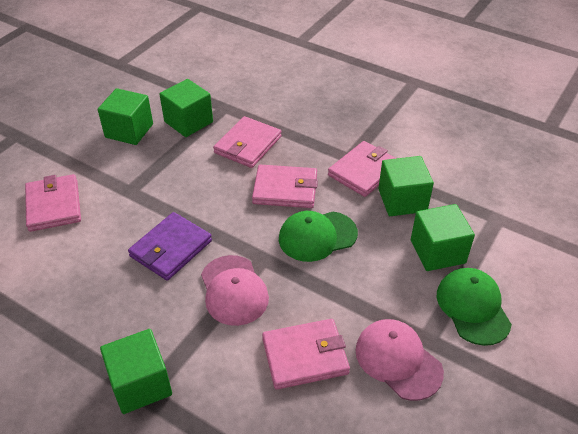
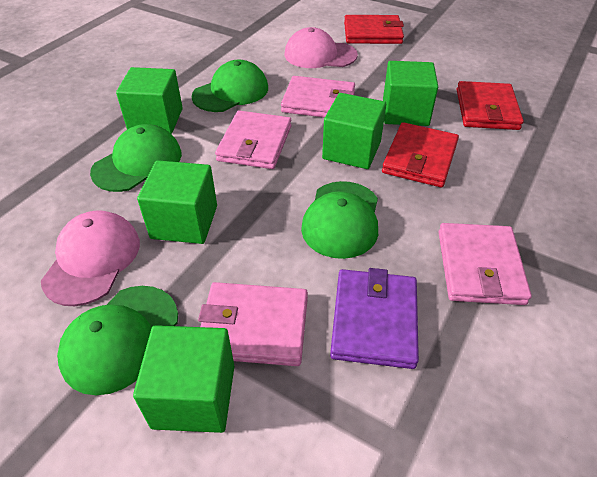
green cap: [279,211,358,262] [437,268,512,346] = 2 -> [57,286,178,395] [90,124,182,192] [191,60,268,112] [301,181,378,259] = 4
pink wallet: [25,174,81,232] [213,116,282,168] [252,165,318,208] [262,319,350,390] [328,141,397,197] = 5 -> [198,282,308,366] [215,111,291,169] [281,76,355,118] [439,223,532,305] = 4
red wallet: none = 0 -> [344,15,404,44] [382,122,459,187] [457,81,524,130] = 3

